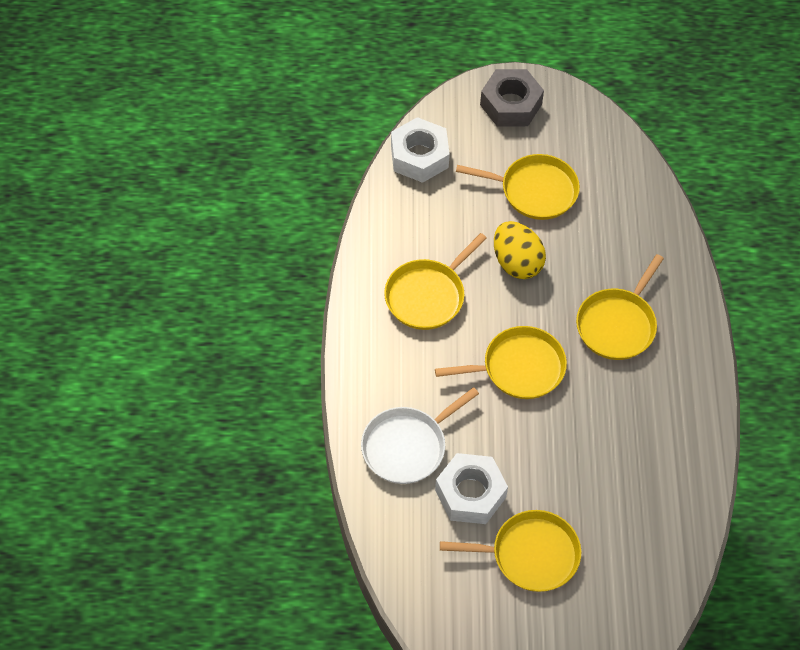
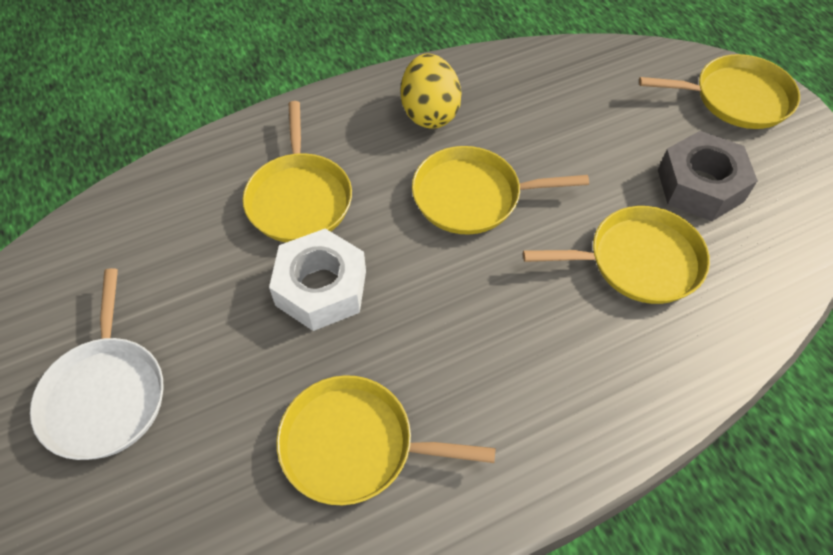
white nut: [391,117,450,183] [435,453,508,524] = 2 -> [269,229,366,331] = 1

